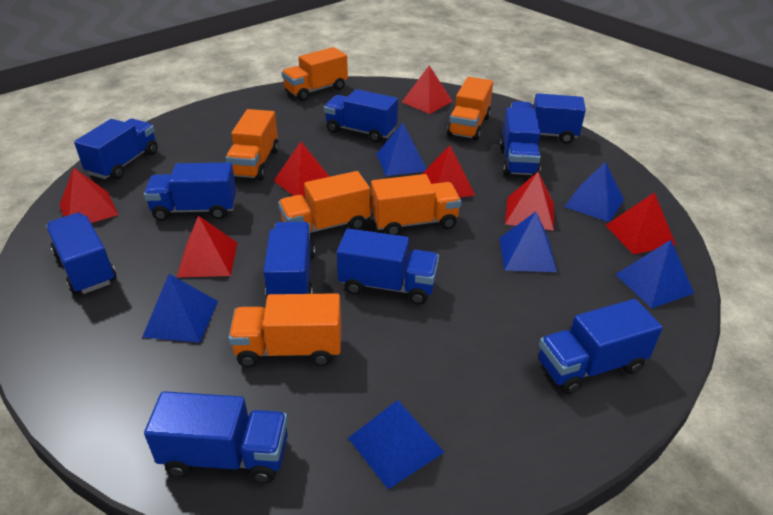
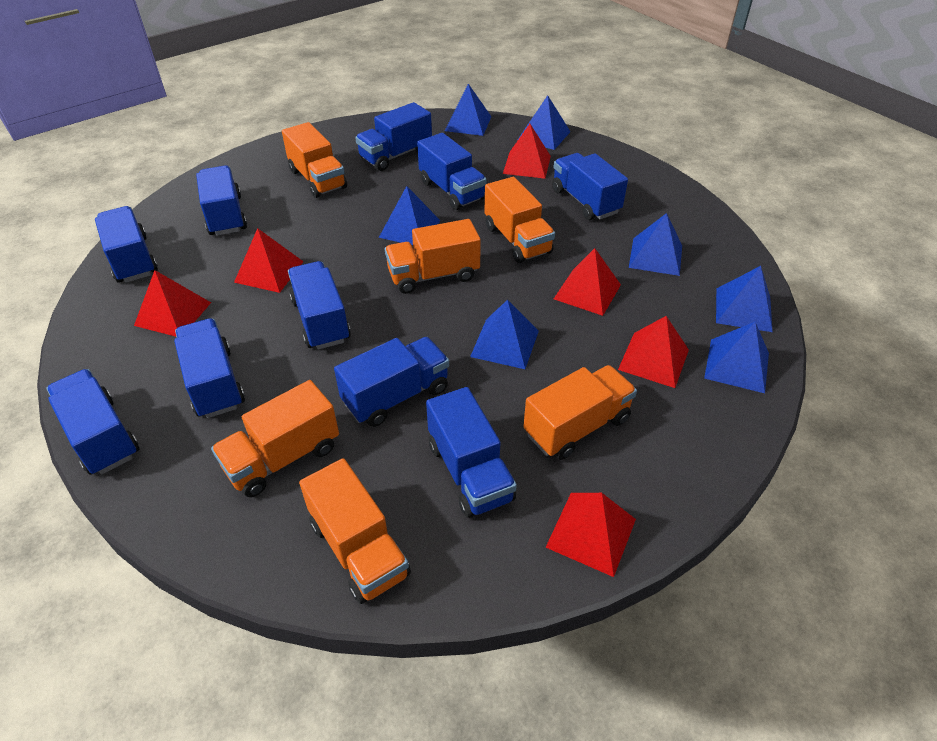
blue pyramid: [142,274,218,343] [348,400,444,489] [376,123,427,176] [500,212,557,272] [564,162,624,222] [615,240,694,308] = 6 -> [379,186,441,245] [445,84,492,136] [470,300,539,369] [518,95,571,150] [629,213,682,276] [704,322,769,393] [716,266,773,332] = 7
red pyramid: [59,168,118,223] [177,216,237,277] [274,142,330,198] [402,65,453,114] [422,145,475,197] [505,172,554,231] [605,192,676,255] = 7 -> [134,270,211,337] [234,228,304,293] [503,124,551,179] [546,493,636,577] [554,248,621,316] [618,316,689,388] = 6

